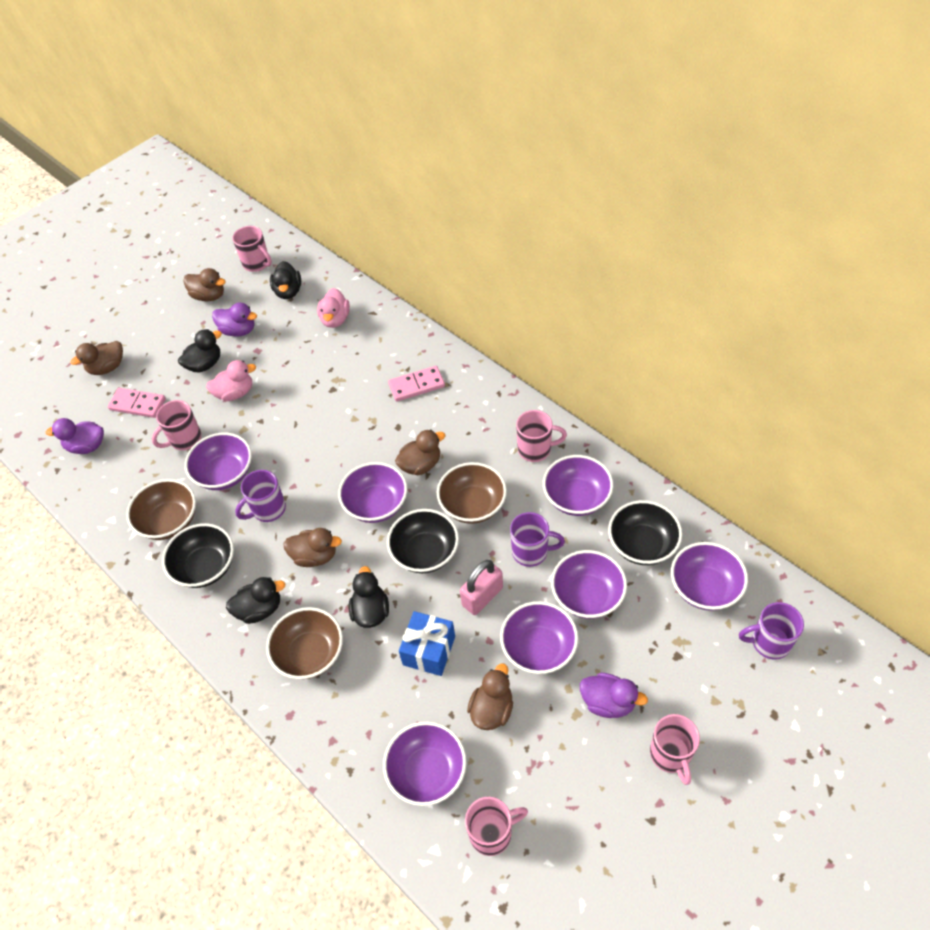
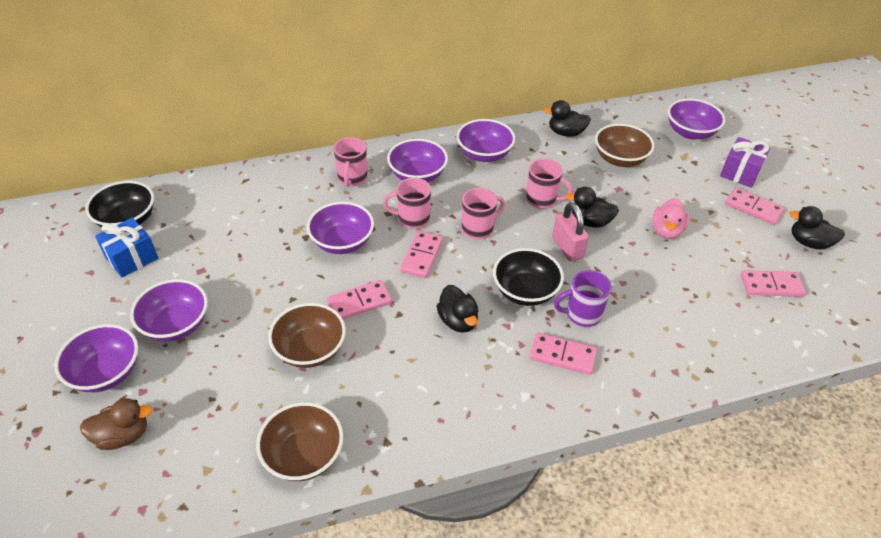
black bowl: [162,523,234,588] [387,509,459,573] [608,500,682,565] = 3 -> [85,181,154,227] [493,248,564,306] = 2
brown duck: [71,341,123,375] [183,268,226,301] [283,528,342,567] [395,430,445,475] [467,664,513,730] = 5 -> [80,398,152,450] = 1
pink domino: [108,388,166,418] [388,366,445,402] = 2 -> [327,280,392,319] [400,231,443,278] [530,333,597,375] [725,187,784,225] [741,270,806,297] = 5
pink duck: [206,360,256,401] [317,288,350,328] = 2 -> [653,198,689,239] = 1
pink mug: [152,400,202,450] [232,226,272,272] [465,797,528,856] [516,410,567,462] [650,714,700,785] = 5 -> [333,137,368,187] [383,178,431,229] [462,188,505,240] [526,159,573,209] = 4
purple bowl: [185,433,252,490] [338,462,407,523] [383,722,467,806] [500,601,578,674] [543,455,613,516] [551,550,627,619] [671,542,748,611] = 7 -> [54,324,138,392] [130,279,208,342] [307,202,374,254] [387,139,448,182] [457,119,515,162] [668,98,725,140] = 6
purple duck: [46,418,104,454] [212,303,257,337] [580,673,648,718] = 3 -> none = 0
purple gift: none = 0 -> [720,137,770,188] = 1
purple mug: [235,470,286,522] [510,512,565,567] [739,602,804,659] = 3 -> [554,270,612,327] = 1

